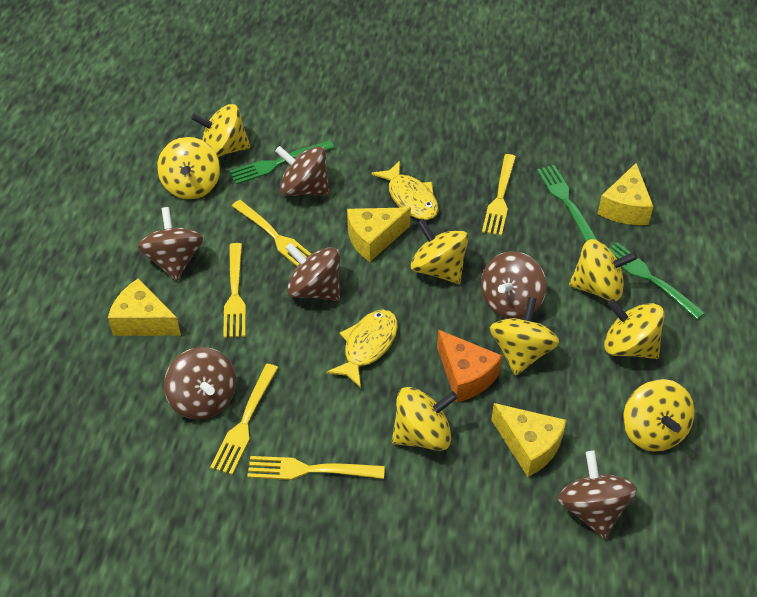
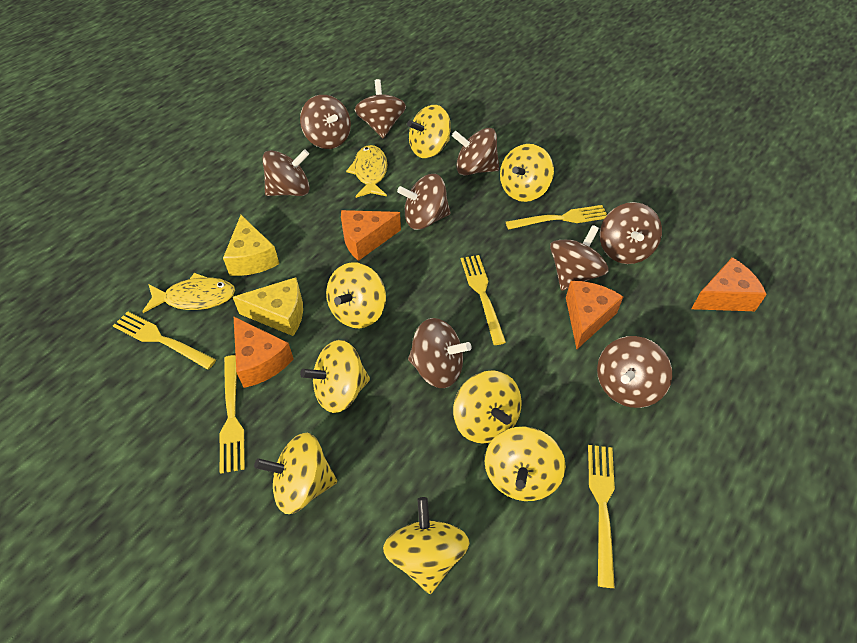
brown spinning top: [137,207,204,281] [164,347,236,420] [275,146,330,196] [286,243,340,301] [481,251,546,319] [558,451,637,539] = 6 -> [262,149,309,196] [300,95,351,149] [355,79,406,138] [397,174,450,230] [408,318,472,388] [452,128,499,176] [550,225,608,291] [597,336,672,408] [600,202,662,264] = 9
green fork: [229,140,335,184] [537,165,597,241] [609,242,705,320] = 3 -> none = 0
orange cheese: [437,330,502,403] = 1 -> [234,317,294,388] [341,210,401,261] [566,281,624,349] [691,257,767,311] = 4
yellow cheese: [108,278,181,336] [347,207,411,262] [491,403,567,477] [598,163,654,225] = 4 -> [223,215,279,276] [233,277,303,336] = 2

